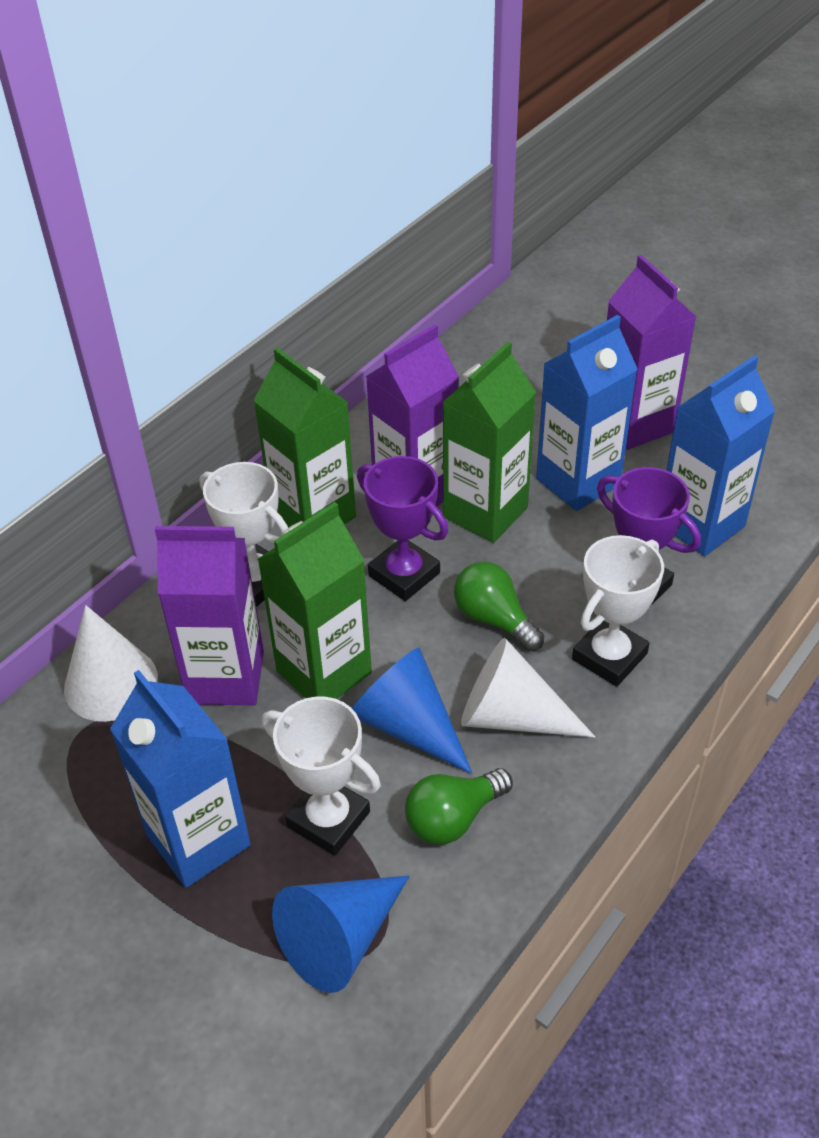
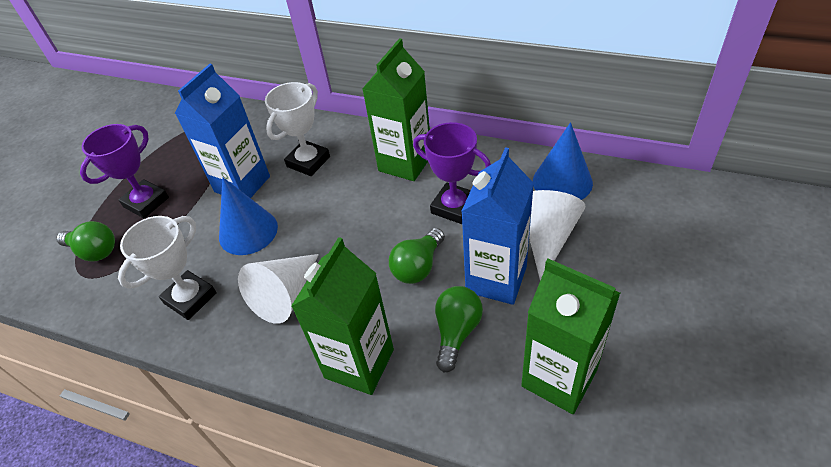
blue carton: [110,670,251,888] [536,315,638,511] [667,355,775,556] = 3 -> [175,64,270,198] [461,147,534,305] = 2
green light bulb: [405,768,513,845] [454,562,544,651] = 2 -> [56,221,115,261] [389,228,445,284] [435,286,483,372] = 3
purple carton: [155,526,264,705] [366,324,459,507] [607,255,696,450] = 3 -> none = 0
white trophy: [200,462,288,607] [262,697,381,855] [572,535,664,687] = 3 -> [118,216,216,320] [265,82,330,176] = 2

